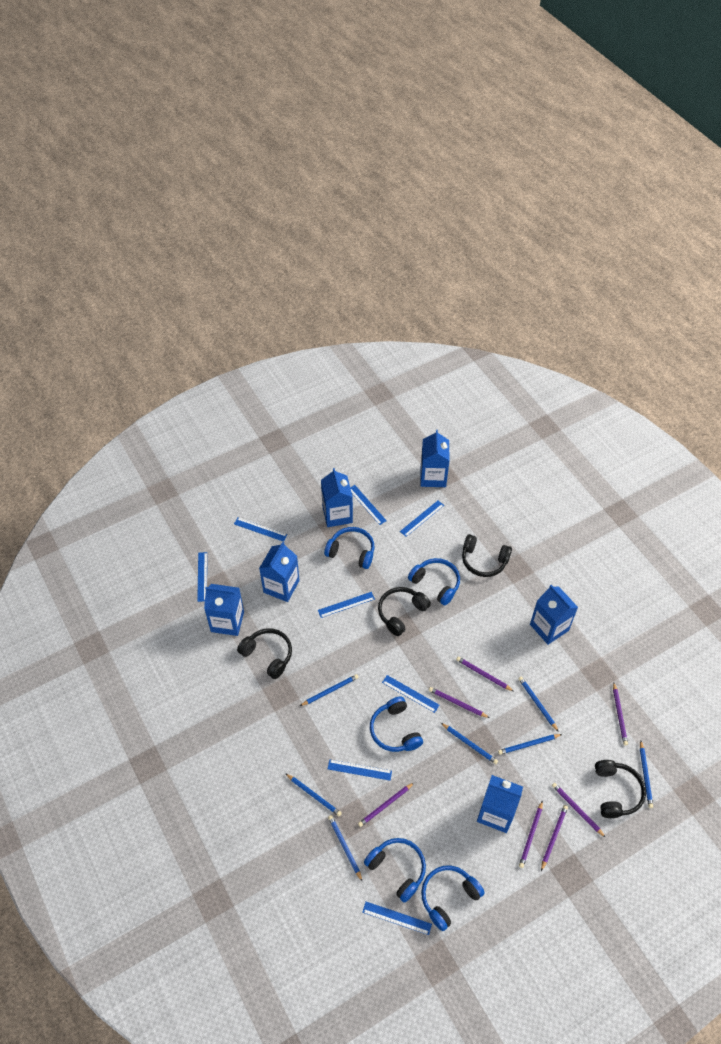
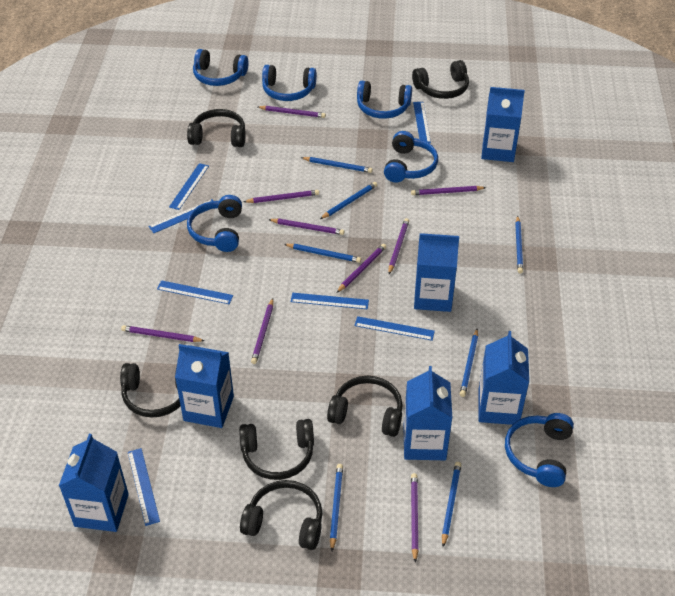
black headphones: [237,628,292,679] [378,587,431,636] [462,534,512,577] [595,760,646,818] = 4 -> [120,363,181,418] [187,109,246,147] [239,419,314,480] [240,480,322,550] [327,376,403,437] [412,60,469,99] = 6
blue headphones: [324,527,375,569] [364,838,426,903] [370,696,423,752] [408,558,460,605] [421,865,485,931] = 5 -> [187,195,242,252] [193,49,249,86] [262,65,317,101] [357,81,412,119] [384,131,438,183] [505,413,574,487] = 6
blue ruler: [197,552,207,602] [234,518,287,542] [318,592,375,618] [328,759,392,781] [350,485,387,525] [362,902,432,935] [382,675,439,713] [400,501,444,537] = 8 -> [128,448,160,526] [148,199,213,233] [157,280,233,304] [169,163,209,210] [291,293,369,309] [354,316,435,341] [413,102,431,143] = 7
purple pencil: [358,783,414,827] [429,687,490,718] [456,657,513,691] [519,800,543,868] [541,805,568,871] [552,783,606,838] [613,683,628,746] = 7 -> [121,325,205,342] [244,190,319,203] [251,298,273,364] [258,106,326,118] [268,219,345,235] [336,244,386,293] [388,218,409,274] [411,186,486,195] [411,473,419,563] = 9

